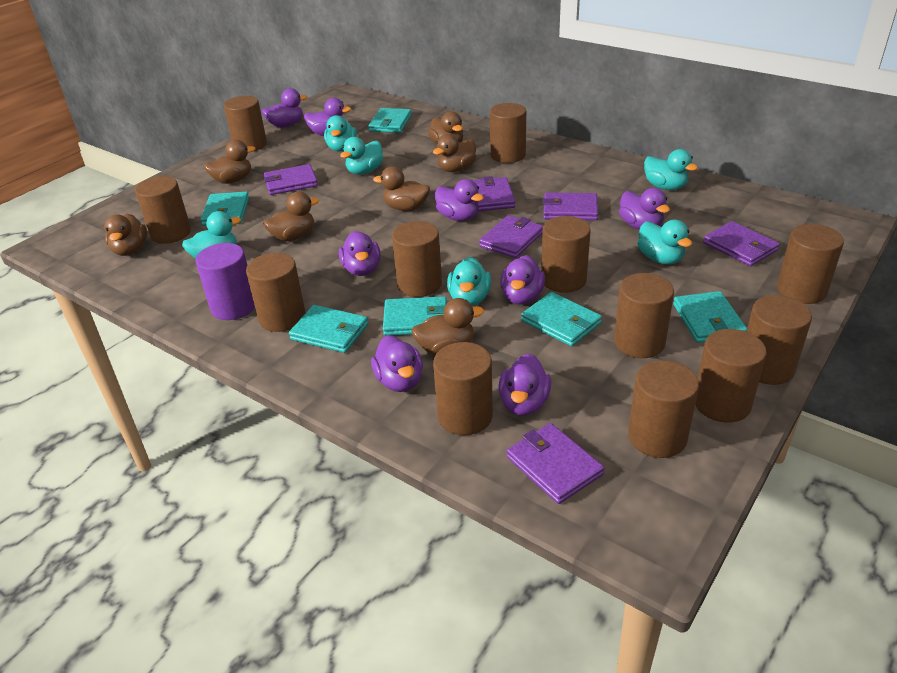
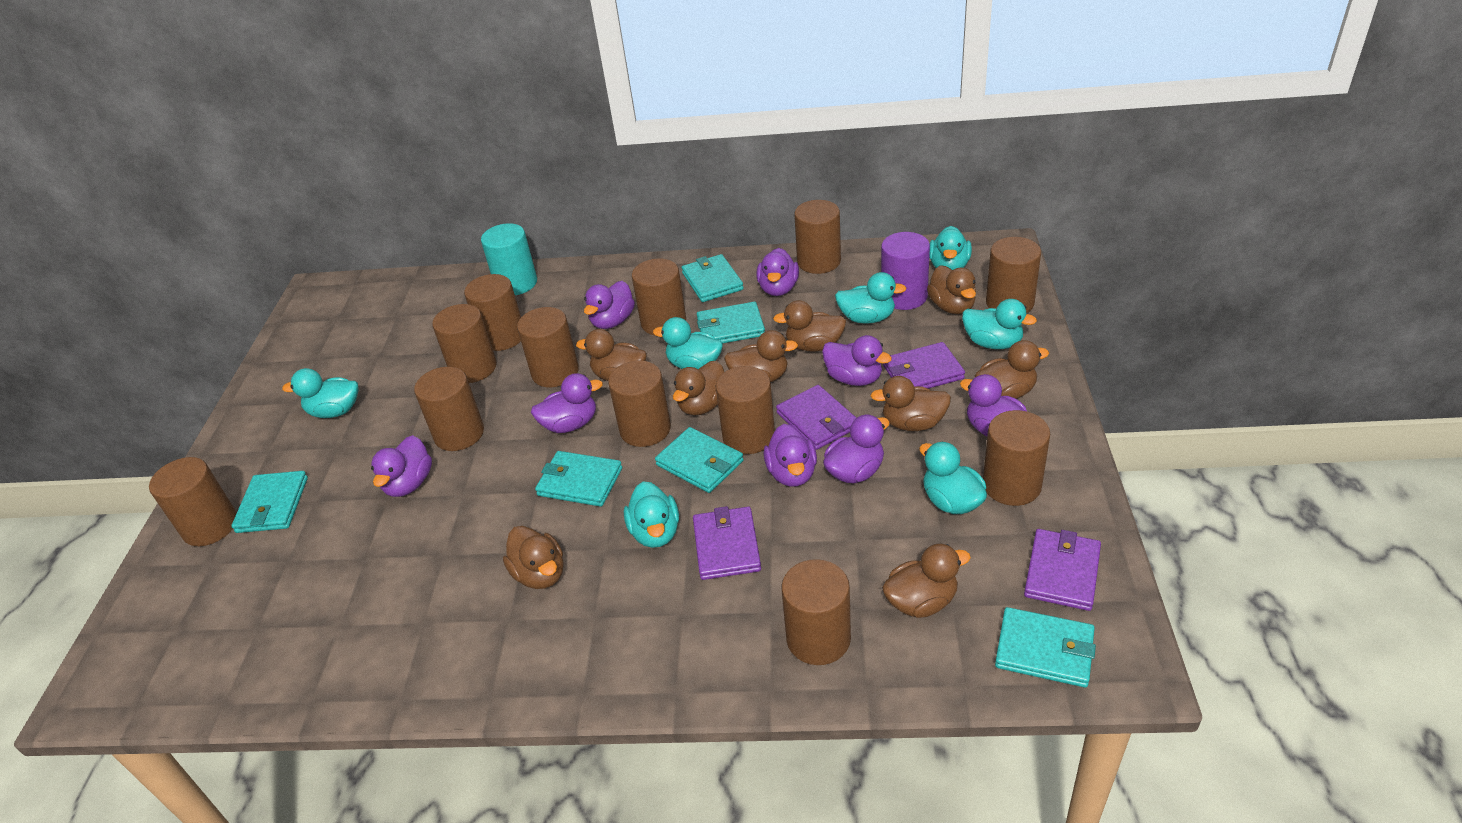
brown duck: [104,214,147,256] [204,140,256,184] [263,192,319,241] [373,166,430,211] [412,298,484,355] [428,111,463,143] [433,134,476,172] = 7 -> [503,526,564,589] [576,329,647,381] [673,361,724,415] [724,330,798,382] [773,300,846,351] [871,376,951,431] [882,544,971,618] [927,265,976,314] [975,340,1049,399] = 9
purple wallet: [264,164,318,195] [472,176,515,211] [479,215,543,258] [507,423,604,504] [543,192,598,220] [703,221,780,266] = 6 -> [693,506,761,580] [776,385,856,450] [883,342,965,389] [1024,529,1101,611] = 4
turquoise cylinder: none = 0 -> [481,223,537,295] = 1
turquoise duck: [182,211,241,259] [324,115,357,152] [340,137,383,175] [447,257,491,306] [637,219,692,264] [644,149,698,190] = 6 -> [282,368,359,418] [624,481,679,548] [653,317,723,369] [835,272,907,324] [919,442,987,514] [929,226,972,270] [962,299,1037,349] = 7

